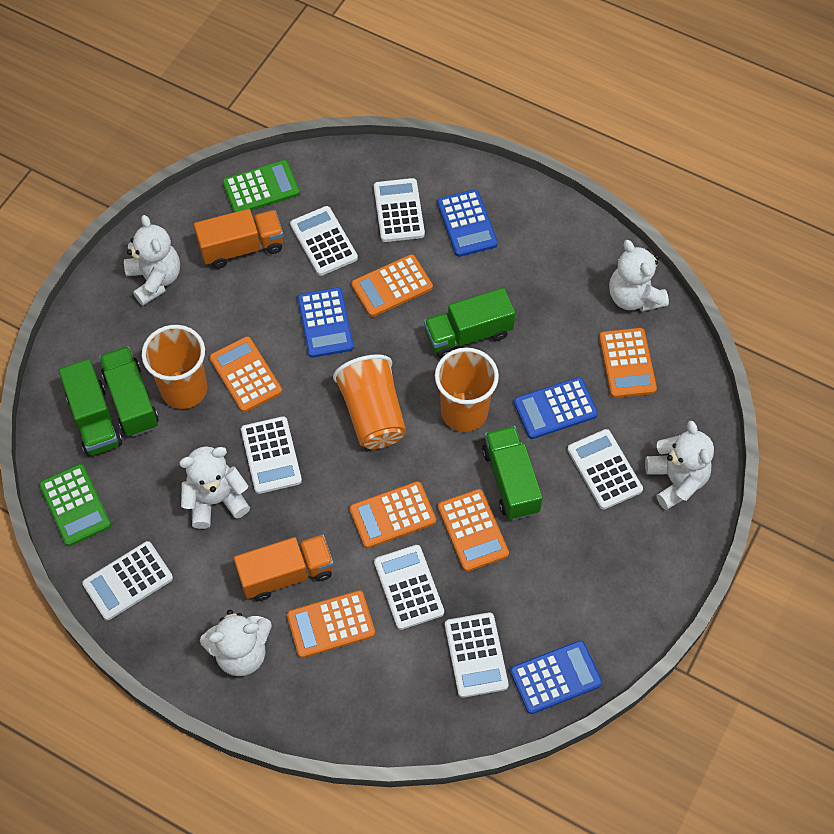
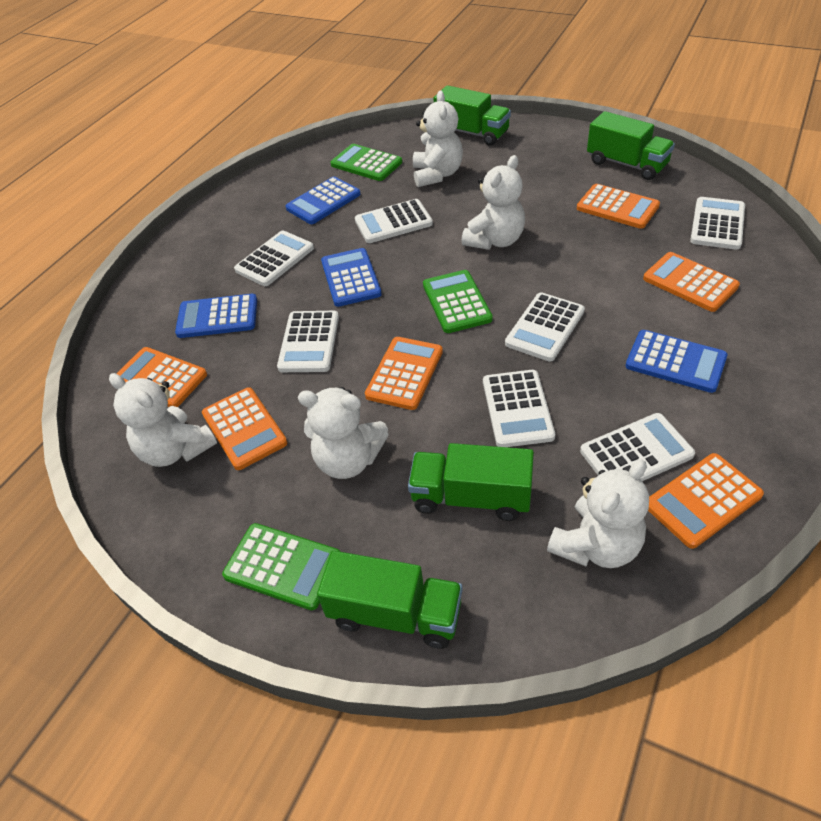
green calculator: [39,464,111,546] [222,160,300,212] = 2 -> [222,523,341,610] [331,144,402,181] [423,270,493,333] = 3
orange cup: [142,325,207,409] [333,354,406,449] [435,348,499,432] = 3 -> none = 0
orange truck: [194,209,284,269] [234,534,334,601] = 2 -> none = 0

